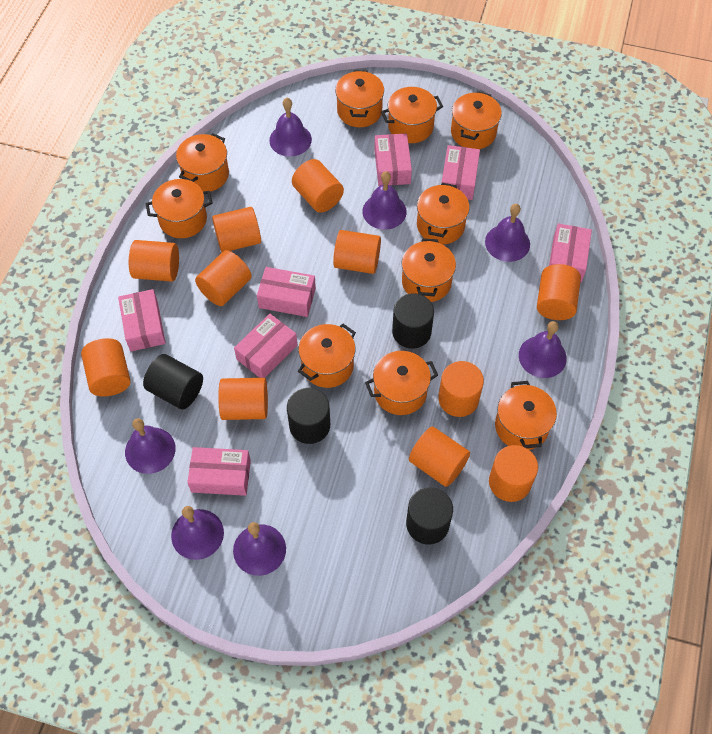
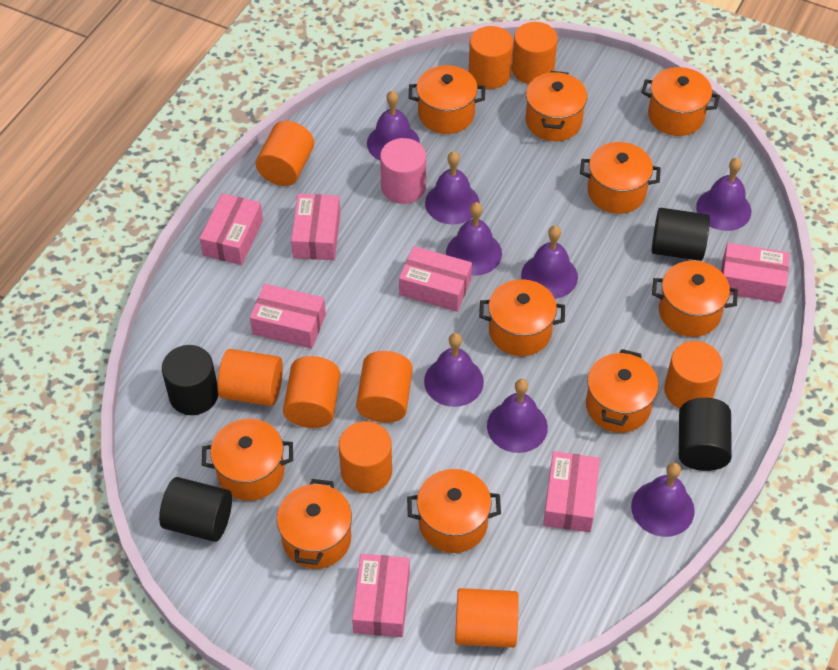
orange cylinder: [81,338,131,397] [129,240,179,282] [195,250,252,306] [212,207,261,252] [218,378,268,420] [292,159,344,212] [333,230,381,274] [409,427,470,487] [438,361,484,417] [489,445,538,502] [537,264,581,320] = 11 -> [218,349,283,406] [256,121,314,186] [283,356,340,428] [339,421,392,493] [356,351,413,423] [455,588,519,648] [469,26,513,89] [512,22,558,84] [664,341,723,409] = 9
pink cylinder: none = 0 -> [380,138,426,204] = 1
purple bell: [125,418,176,474] [171,506,224,560] [233,522,286,576] [269,98,312,157] [362,171,407,230] [485,204,530,262] [519,321,567,378] = 7 -> [367,90,420,160] [424,333,484,407] [425,151,480,224] [446,202,502,276] [487,379,548,453] [521,226,578,299] [631,463,695,537] [696,158,751,231] = 8

